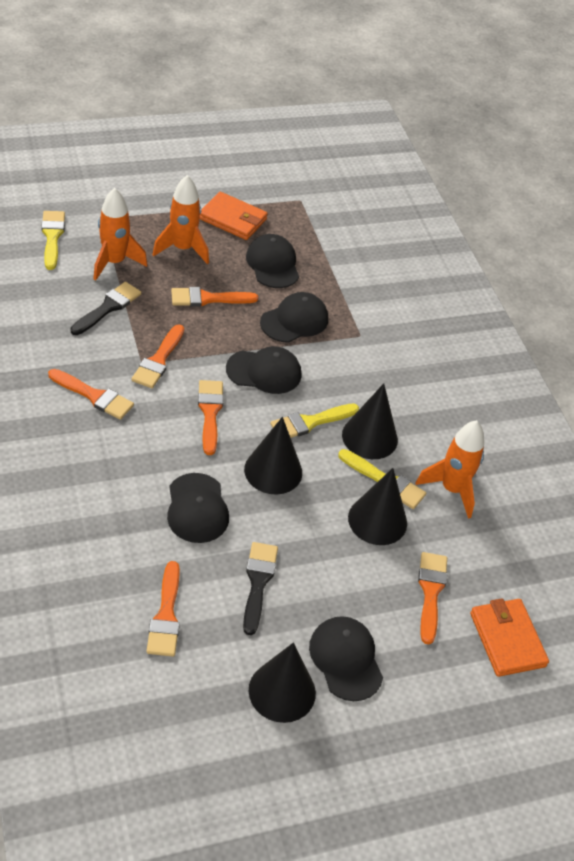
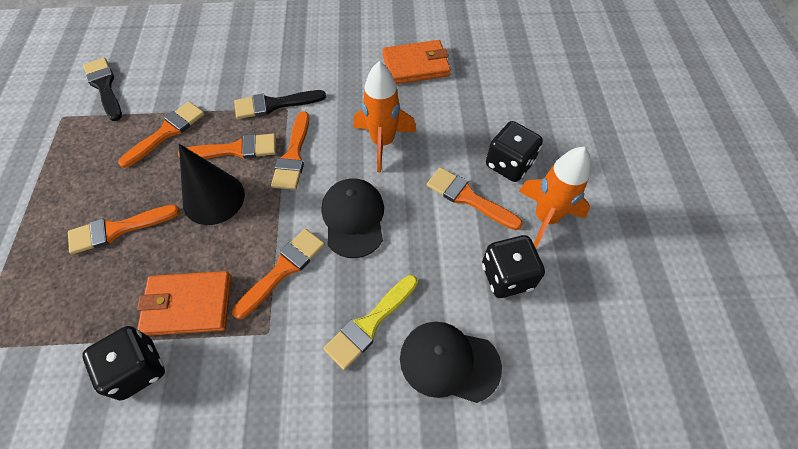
black cap: [167,473,229,543] [226,346,301,394] [246,234,299,288] [260,292,328,343] [309,616,383,701] = 5 -> [322,178,384,258] [400,322,502,403] = 2
black cone: [244,417,302,495] [249,643,316,723] [342,383,398,459] [348,468,407,545] = 4 -> [179,144,245,225] = 1
black dice: none = 0 -> [82,326,165,400] [482,235,545,298] [486,121,543,182] = 3
orange rocket: [93,188,147,281] [152,175,209,264] [415,420,484,519] = 3 -> [353,61,416,172] [519,147,591,248] = 2
yellow brush: [41,211,65,270] [270,404,359,438] [338,449,426,509] = 3 -> [323,275,418,370] = 1

